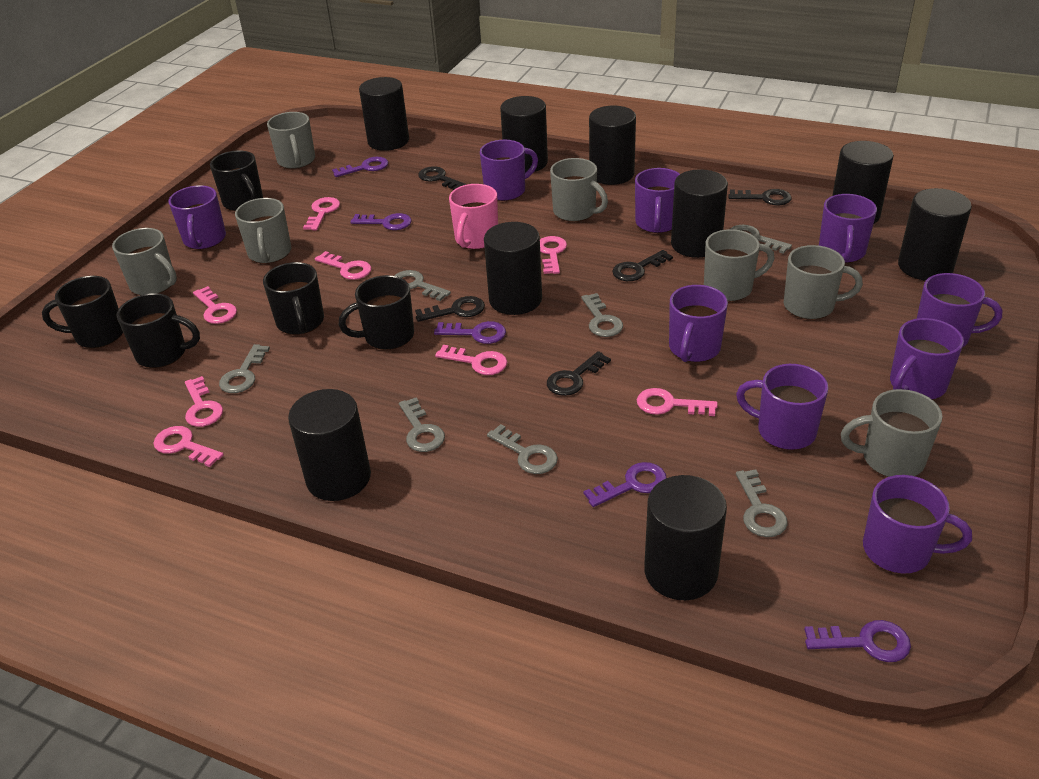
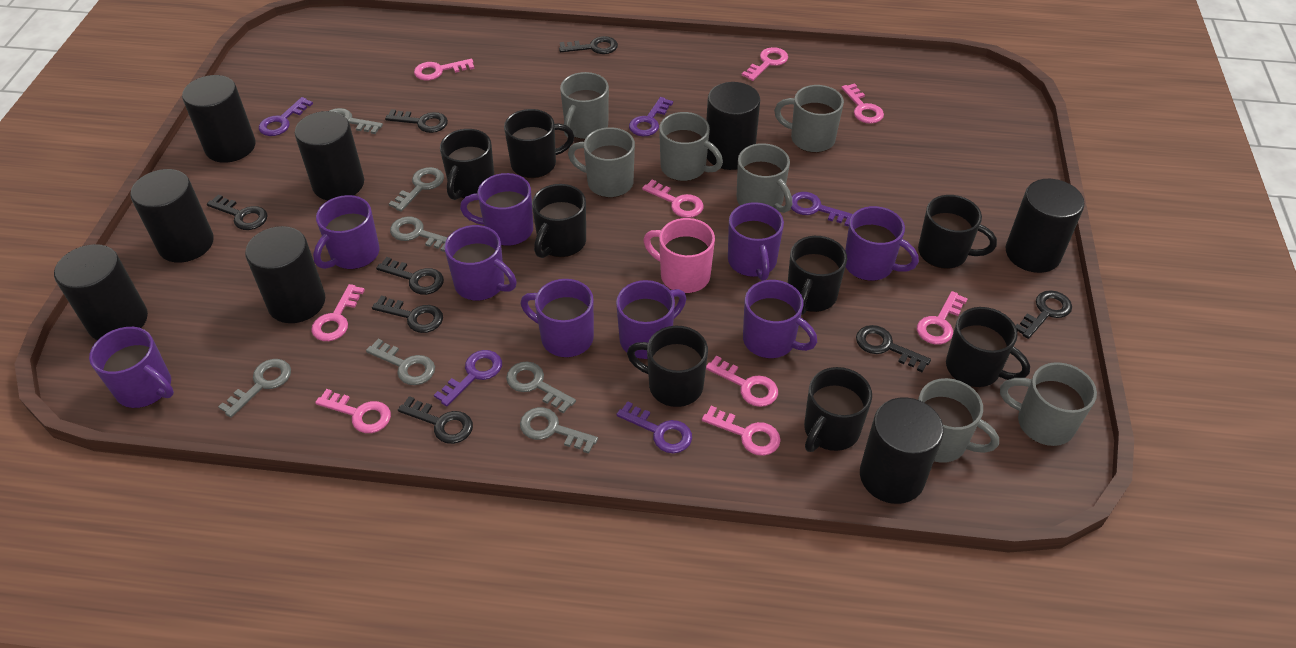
black cylinder: [288,389,371,501] [359,77,409,151] [484,222,542,315] [500,96,548,173] [589,106,636,185] [644,475,727,600] [671,169,728,258] [832,141,894,224] [898,188,972,281] = 9 -> [54,244,148,340] [130,169,214,263] [182,75,256,163] [245,226,325,323] [295,111,364,201] [706,82,760,170] [860,397,944,504] [1006,179,1085,273] = 8
black key: [415,296,485,322] [418,166,466,190] [547,351,611,396] [612,250,673,281] [728,189,792,205] = 5 -> [207,194,268,230] [372,296,443,333] [376,257,444,295] [385,109,448,133] [398,396,473,444] [559,36,618,54] [856,325,931,372] [1016,290,1072,339] = 8
black mug: [42,276,123,348] [117,293,200,368] [210,150,263,211] [263,262,324,335] [339,275,414,350] = 5 -> [440,129,494,200] [504,109,574,178] [532,184,586,258] [627,326,708,407] [788,236,847,315] [804,367,872,452] [918,195,997,269] [946,307,1030,387] = 8
pink key: [153,426,224,467] [185,376,223,427] [193,286,237,324] [303,197,340,230] [315,251,371,280] [435,345,507,375] [540,236,567,274] [637,388,718,416] = 8 -> [311,284,365,341] [315,389,391,433] [414,59,474,80] [642,179,704,218] [702,406,781,456] [706,356,778,407] [742,47,788,81] [841,83,884,124] [917,291,968,344] = 9

